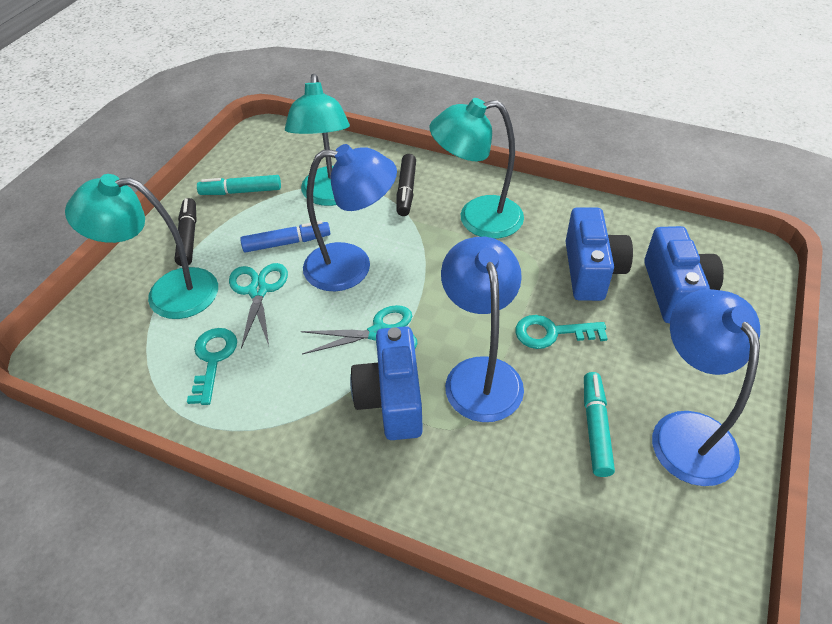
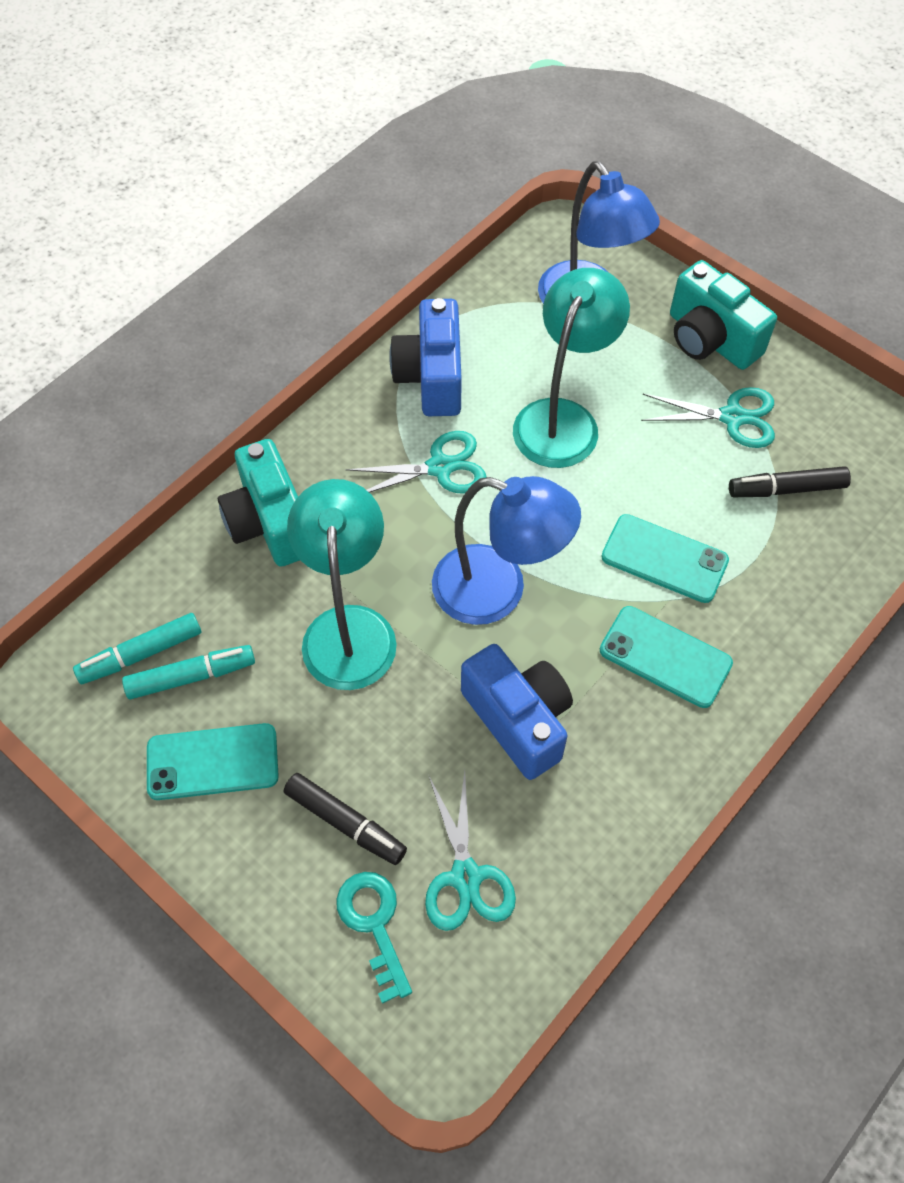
blue camera: [350,326,423,440] [566,207,633,301] [644,226,724,323] = 3 -> [389,298,462,416] [461,644,573,780] = 2
blue lamp: [303,144,397,291] [441,237,524,422] [652,289,760,486] = 3 -> [432,476,581,625] [538,161,660,304] = 2
blue marker: [240,221,330,253] = 1 -> none = 0
turquoise camera: none = 0 -> [218,439,300,567] [670,260,777,370] = 2
turquoise key: [187,328,237,405] [515,315,608,349] = 2 -> [336,872,412,1004] = 1
turquoise lamp: [65,174,218,319] [285,74,350,206] [430,98,524,239] = 3 -> [287,479,396,690] [513,268,630,468] = 2
turquoise phone: none = 0 -> [147,723,279,800] [600,606,733,708] [601,514,729,603] = 3
turquoise scissors: [229,263,288,349] [301,305,418,354] = 2 -> [346,431,487,493] [425,771,516,931] [641,387,775,448] = 3

